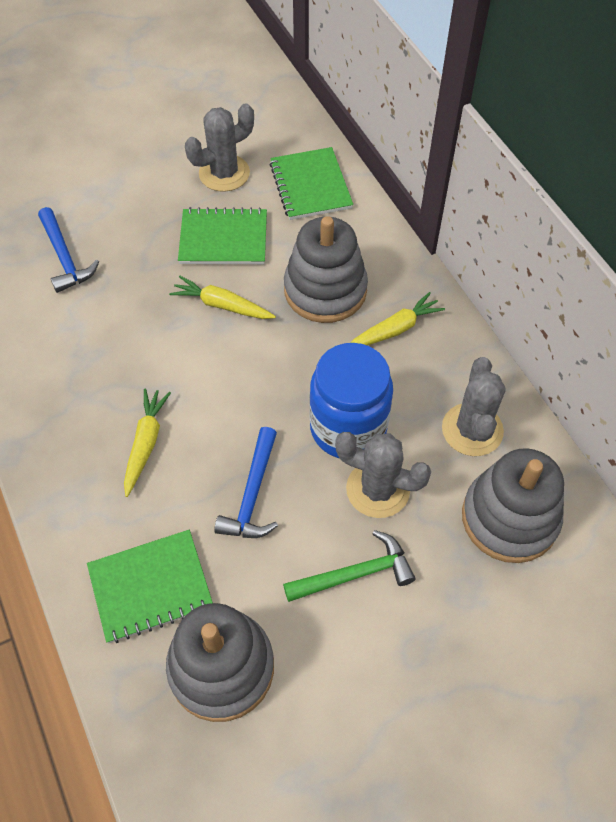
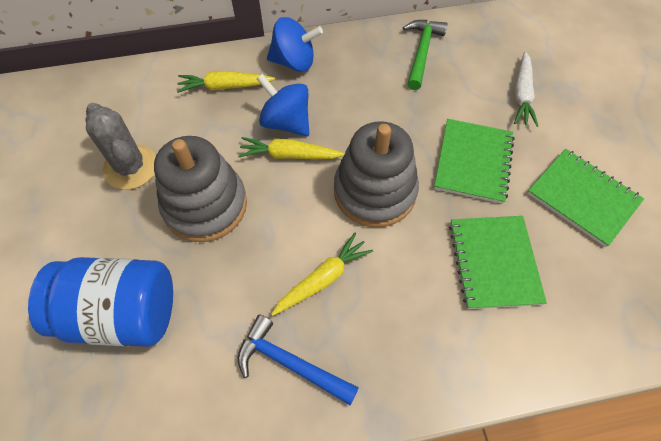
blue hammer: [38,207,99,293] [214,427,278,538] = 2 -> [238,314,359,405] = 1
blue spinning top: none = 0 -> [257,74,309,136] [267,17,323,72] = 2
grey cactus: [185,103,254,192] [335,432,431,518] [442,357,506,456] = 3 -> [86,103,156,190] = 1
grey stacking toy: [166,603,274,722] [284,216,368,323] [462,448,564,563] = 3 -> [154,136,247,242] [334,121,419,227] = 2
white carrot: none = 0 -> [514,51,538,127] = 1

